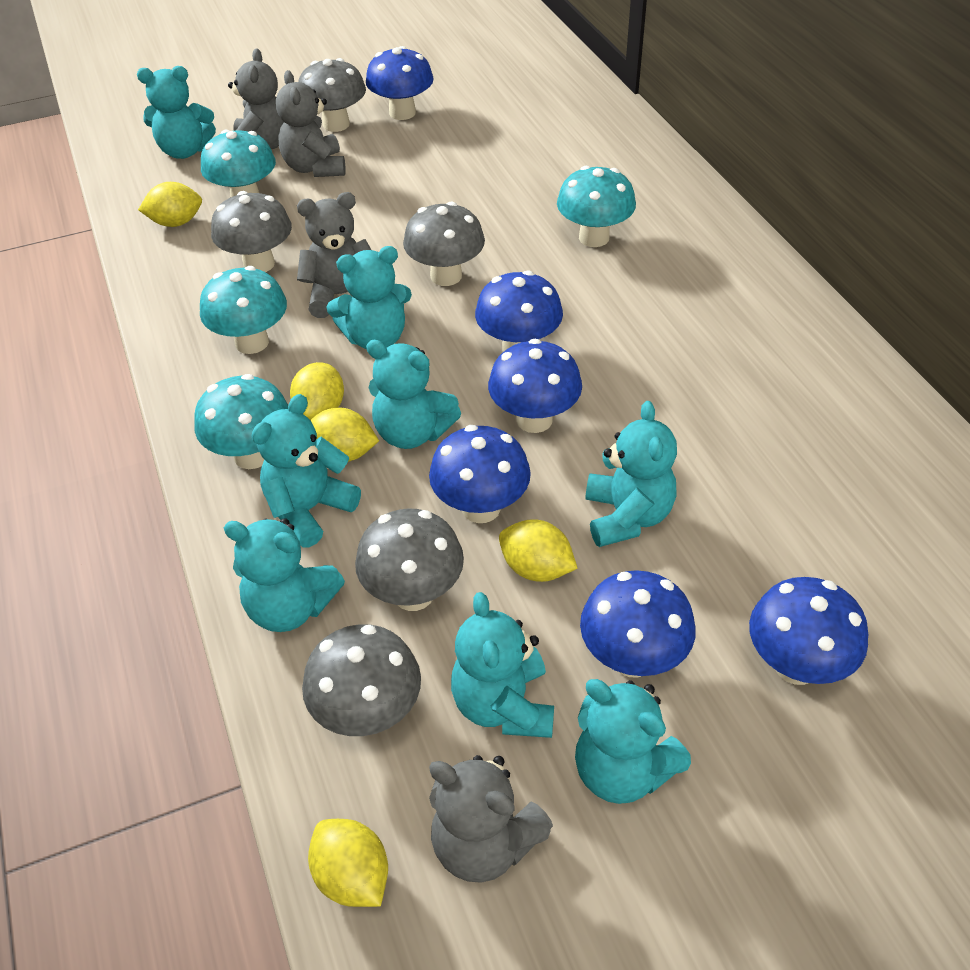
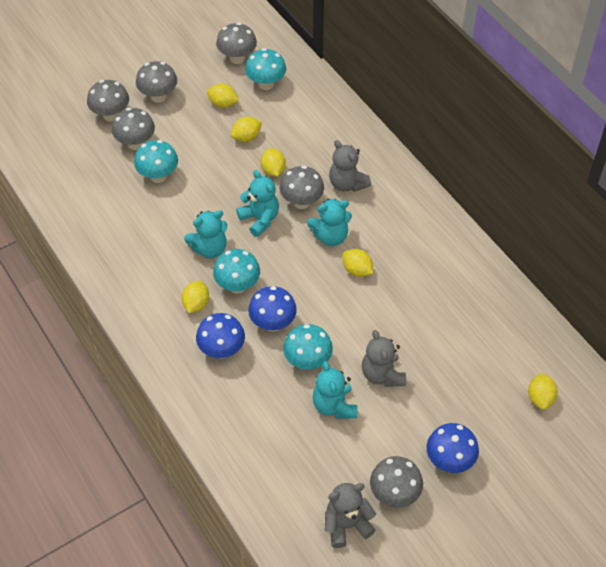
blue mushroom: [366,46,434,120] [429,425,531,523] [475,271,563,352] [488,339,582,433] [580,570,696,678] [749,577,868,685] = 6 -> [196,313,245,359] [248,286,297,331] [427,423,479,473] = 3
grey mushroom: [211,191,292,272] [298,58,366,132] [302,624,421,736] [355,508,464,611] [403,202,485,286] = 5 -> [87,80,129,122] [112,108,155,150] [136,61,177,103] [216,23,257,64] [279,166,324,209] [370,456,423,508] = 6
grey teddy bear: [228,48,284,149] [276,70,346,177] [297,192,371,318] [429,755,553,883] = 4 -> [325,483,376,548] [329,140,371,192] [362,330,406,387] = 3
turquoise teddy bear: [137,66,216,159] [224,518,345,632] [252,394,361,548] [326,246,412,349] [366,340,461,449] [451,592,554,738] [575,679,691,804] [586,401,677,547] = 8 -> [184,210,227,258] [236,170,279,237] [307,199,352,246] [313,361,357,419] = 4
yellow lemon: [138,182,202,227] [290,362,344,420] [308,819,388,907] [311,407,379,462] [499,519,578,582] = 5 -> [181,281,209,313] [207,83,239,108] [231,117,262,142] [261,148,286,177] [343,249,373,277] [528,373,558,410] = 6

